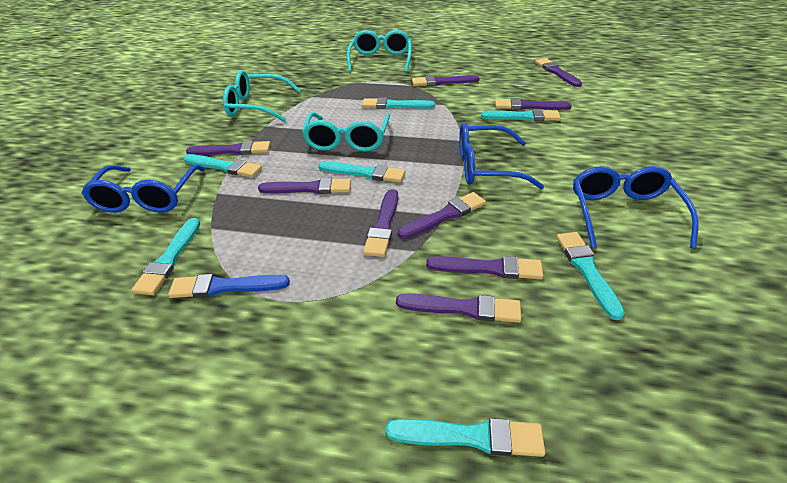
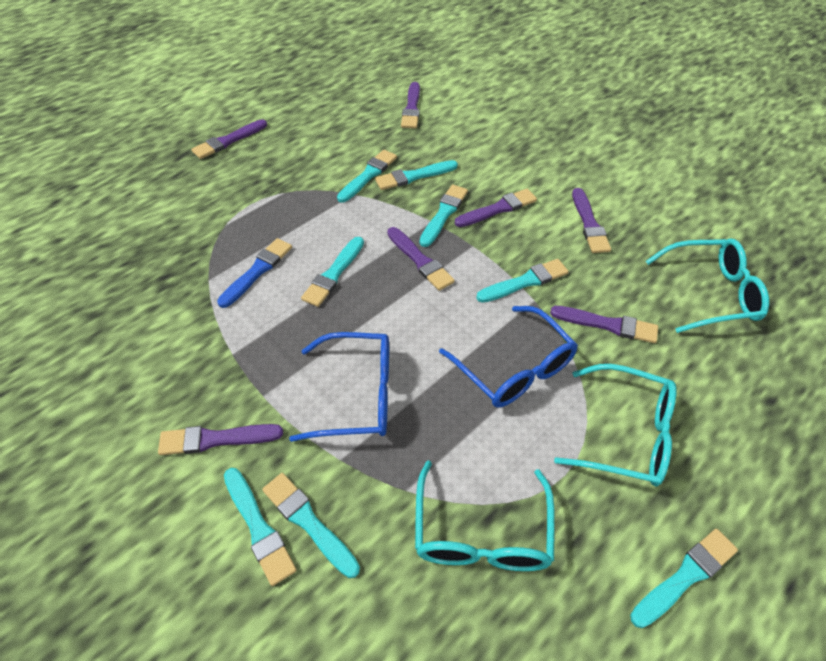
blue glasses: [82,165,205,213] [459,123,544,189] [573,166,699,249] = 3 -> [289,332,389,442] [439,306,578,408] = 2
purple brush: [186,141,271,155] [258,178,351,194] [363,189,398,257] [396,294,521,323] [398,192,486,239] [412,75,479,86] [426,256,543,279] [495,98,572,110] [535,58,582,87] = 9 -> [158,424,283,455] [191,119,267,159] [387,227,455,291] [401,82,420,129] [455,189,537,227] [550,306,658,343] [572,188,611,253] = 7
turquoise brush: [131,218,200,295] [184,154,262,177] [318,161,405,182] [362,97,435,109] [385,418,546,457] [481,109,561,121] [556,232,625,320] = 7 -> [224,468,297,586] [262,473,360,578] [301,237,364,307] [337,150,397,203] [375,160,458,190] [420,185,468,247] [476,259,569,303] [630,529,738,628] = 8

